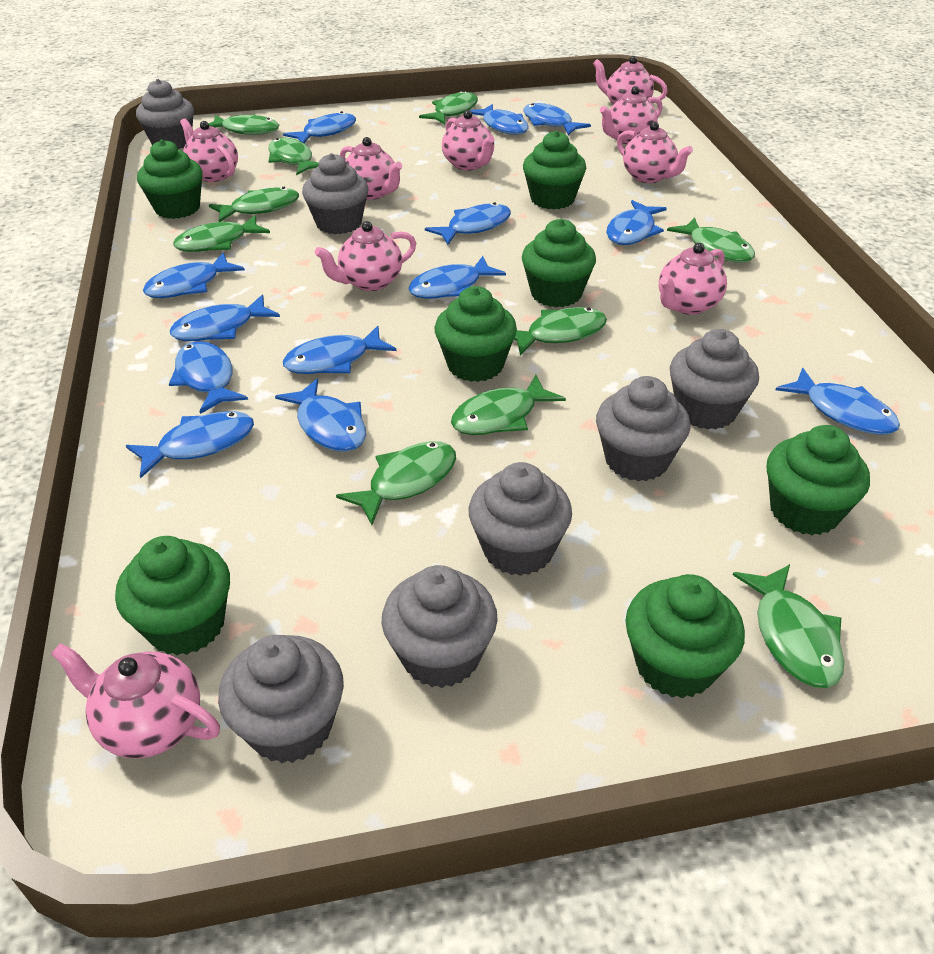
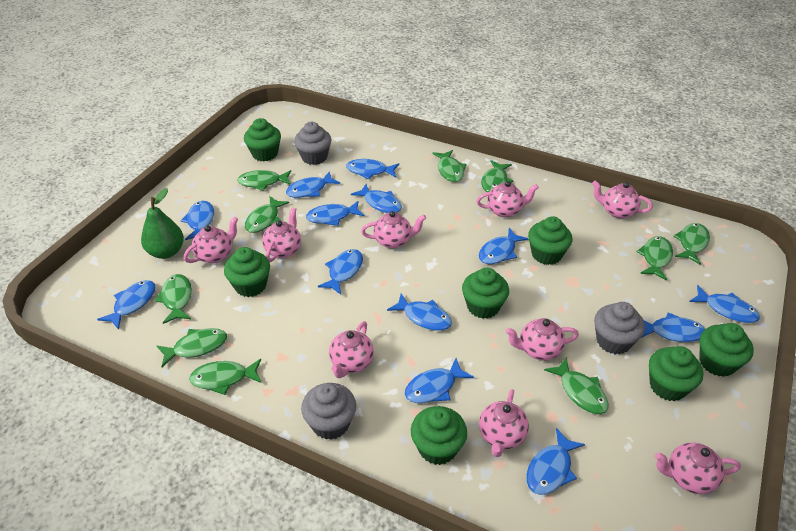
green pear: none = 0 -> [141,188,184,259] = 1
grey cupcake: [136,79,194,149] [218,635,344,763] [302,153,368,234] [382,565,498,688] [469,462,572,576] [596,376,690,481] [670,329,759,429] = 7 -> [294,122,331,165] [301,383,356,440] [594,302,645,354] = 3

